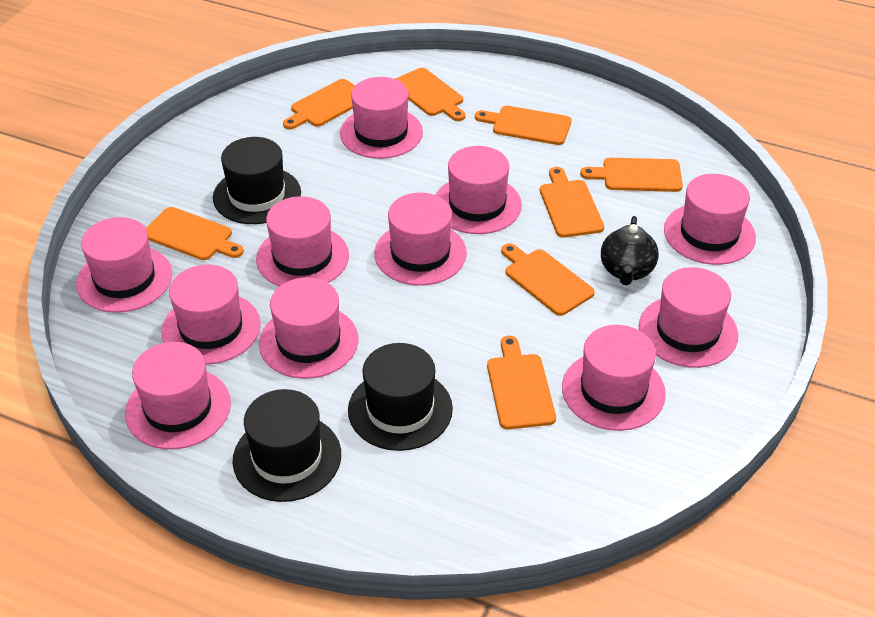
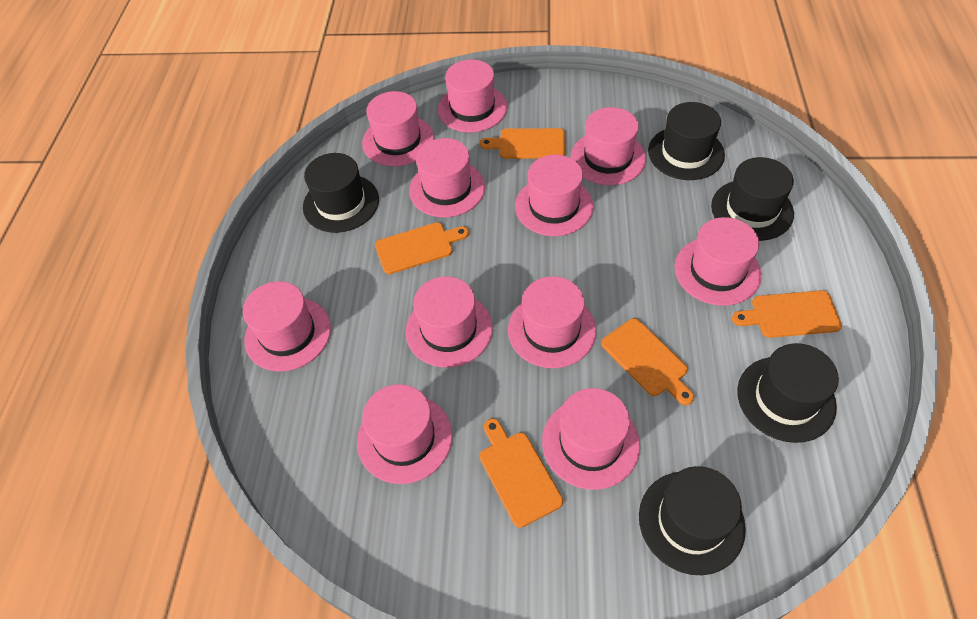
black hat: [213,137,301,224] [233,389,341,502] [348,343,453,451] = 3 -> [303,153,379,233] [639,466,746,575] [648,102,725,180] [711,157,794,241] [737,343,839,443] = 5
black teapot: [601,216,659,285] = 1 -> none = 0
orange cutting board: [146,207,244,260] [283,79,355,129] [395,68,466,121] [475,106,572,145] [487,336,556,429] [501,243,595,316] [540,167,604,238] [580,158,683,192] = 8 -> [375,222,469,274] [480,128,565,159] [480,418,563,528] [601,318,694,405] [732,290,842,338] = 5

